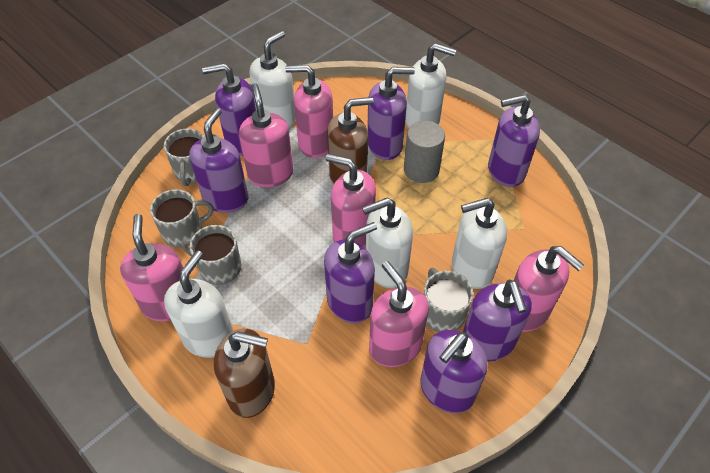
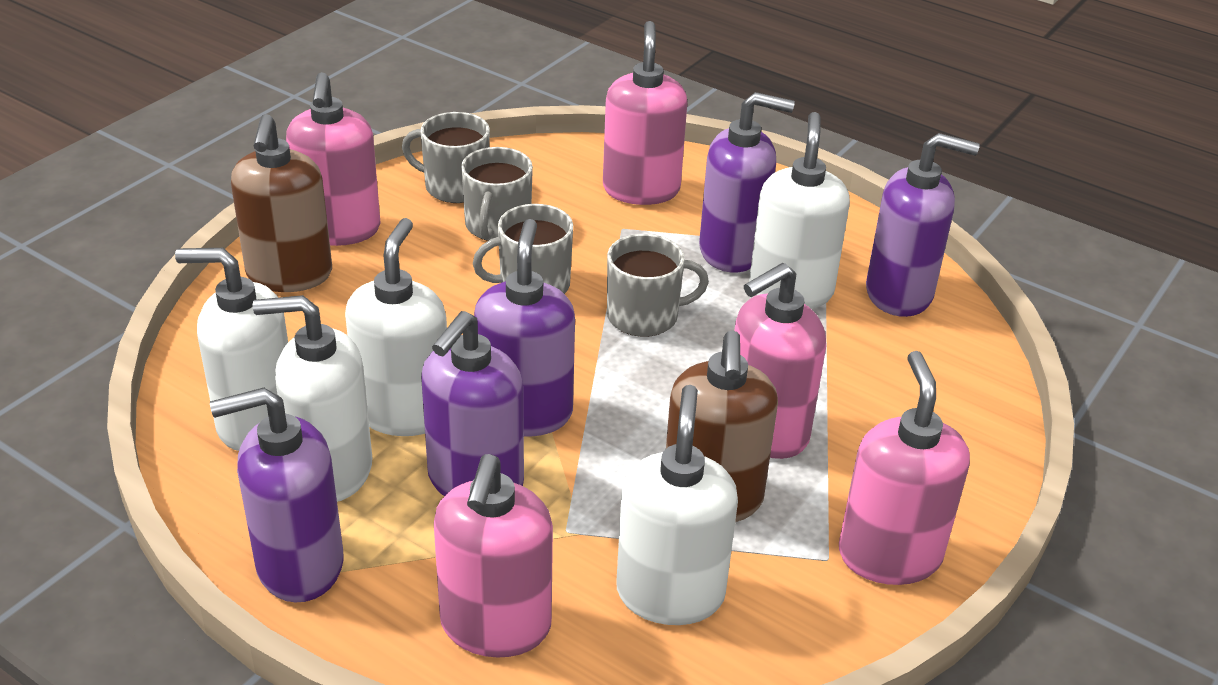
grey cylinder: [404,121,445,183] = 1 -> none = 0
pink soap dispenser: [120,214,184,322] [239,83,293,187] [285,65,333,158] [326,154,376,247] [369,261,429,367] [513,246,584,332] = 6 -> [286,72,381,246] [434,454,553,658] [603,21,687,205] [735,263,826,459] [839,351,970,585] = 5
purple soap dispenser: [189,108,248,213] [202,63,256,156] [324,222,377,323] [367,67,415,160] [420,330,488,413] [463,280,532,362] [488,94,540,187] = 7 -> [210,388,344,602] [421,311,524,497] [474,219,575,437] [699,92,795,272] [866,133,980,317] = 5

